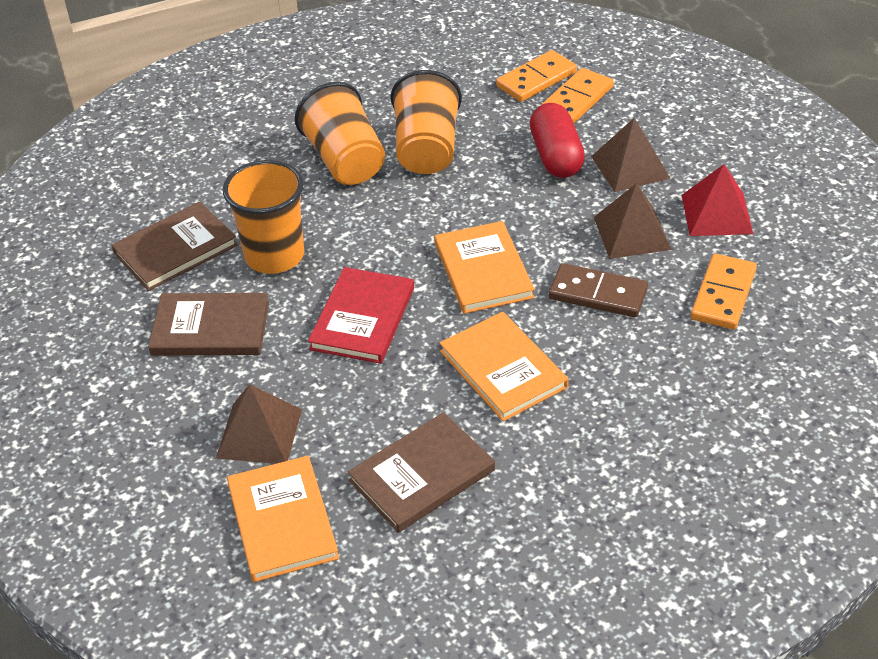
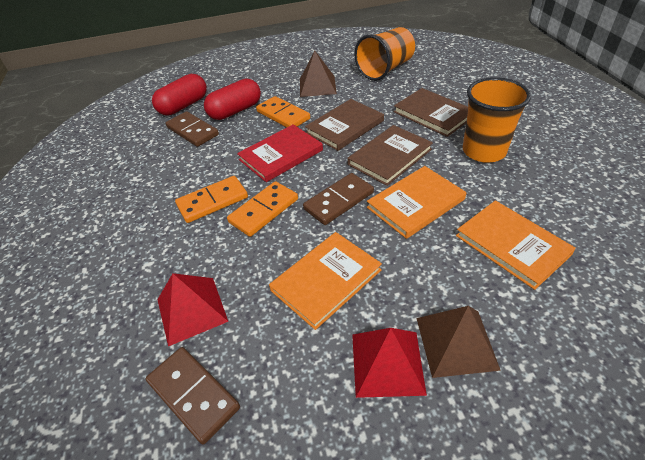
brown domino: [549,263,648,317] = 1 -> [146,347,240,445] [166,111,219,147] [303,173,374,225] = 3
brown pyramid: [216,384,302,464] [591,117,671,192] [594,183,672,259] = 3 -> [300,51,337,97] [416,306,501,378] = 2
orange cup: [223,160,304,274] [294,82,385,185] [391,70,462,174] = 3 -> [355,27,415,81] [463,77,531,163] = 2
red capsule: [530,103,585,178] = 1 -> [152,74,207,115] [204,79,261,120] = 2
red pyramid: [682,164,753,236] = 1 -> [157,273,228,346] [352,328,427,398] = 2

